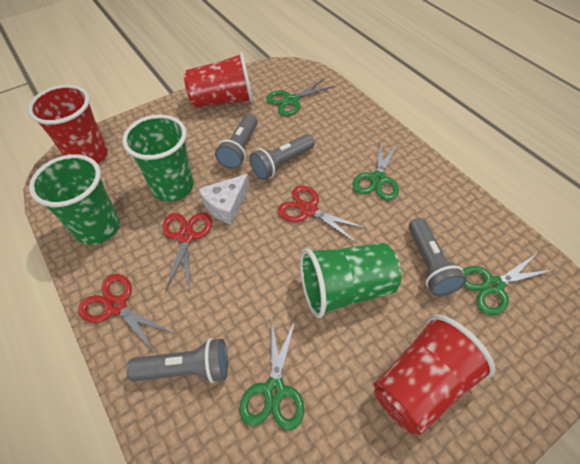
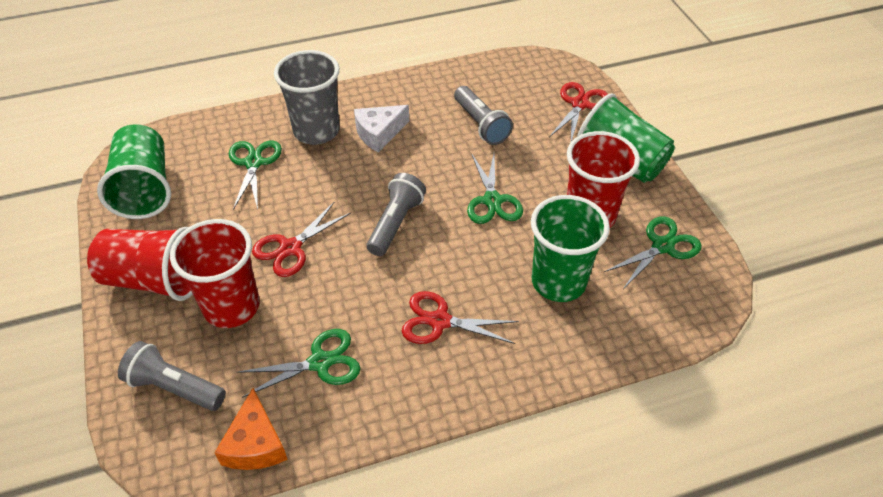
grey cup: none = 0 -> [274,50,340,145] = 1
grey flashlight: [126,338,228,383] [215,114,258,169] [249,134,315,180] [409,218,466,296] = 4 -> [118,341,226,411] [367,173,426,256] [454,86,513,145] = 3
orange cheese: none = 0 -> [214,388,288,470] = 1

